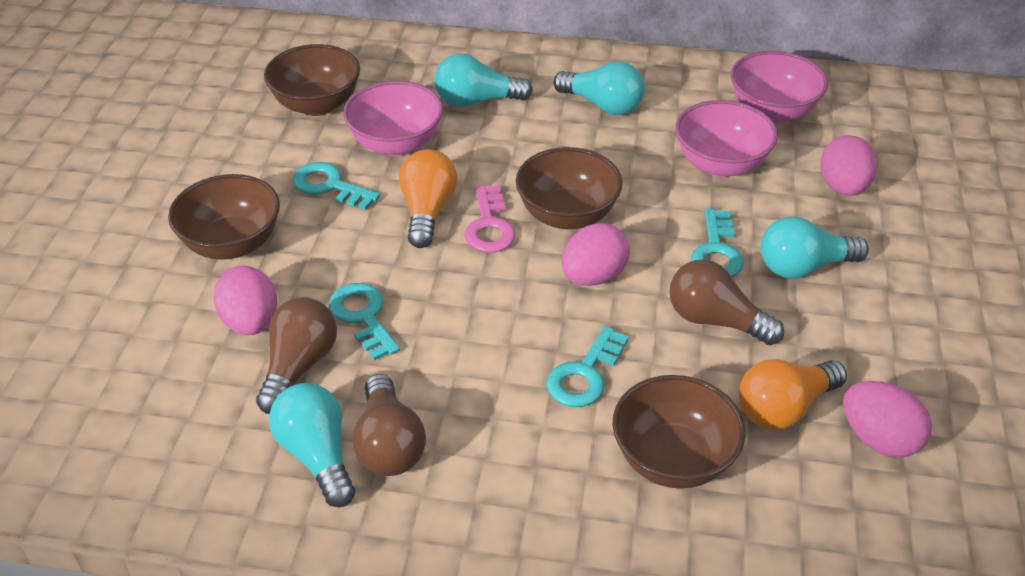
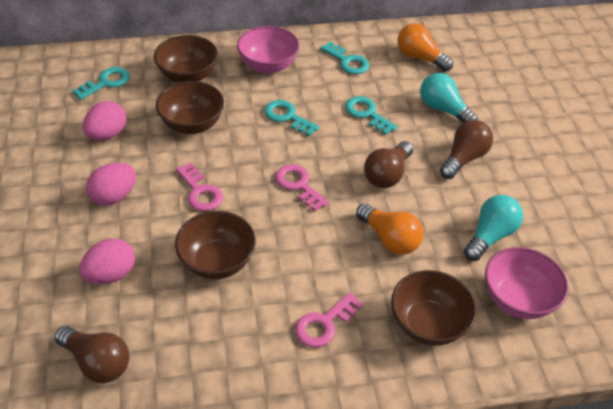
pink bowl: [343,81,443,156] [675,100,778,177] [731,51,828,123] = 3 -> [237,26,299,74] [485,247,569,319] = 2
pink egg: [213,266,277,335] [562,223,630,286] [820,135,877,196] [843,381,932,458] = 4 -> [79,239,135,284] [83,101,126,140] [86,163,136,206] = 3
pink key: [465,185,516,253] = 1 -> [176,163,223,211] [275,164,329,211] [295,292,363,348] = 3
turquoise light bulb: [269,383,355,507] [435,53,533,107] [553,61,645,115] [761,217,869,279] = 4 -> [420,73,478,123] [464,195,523,261] = 2

